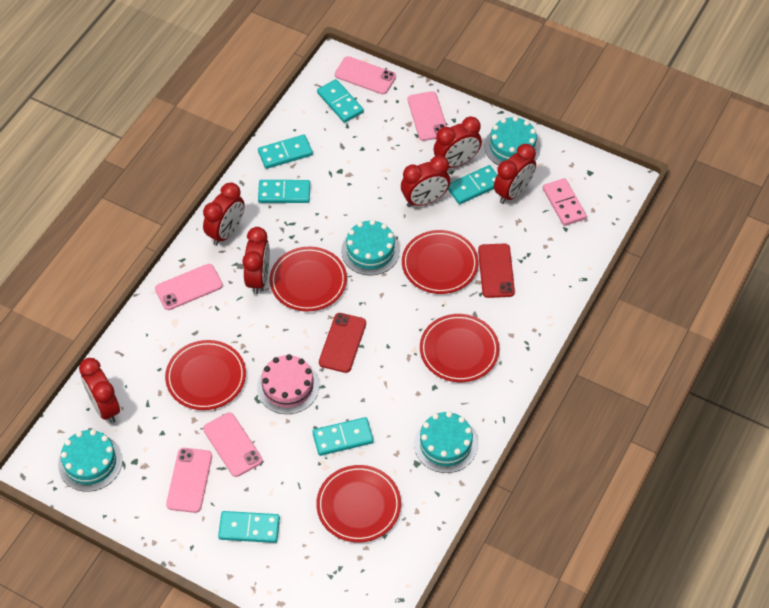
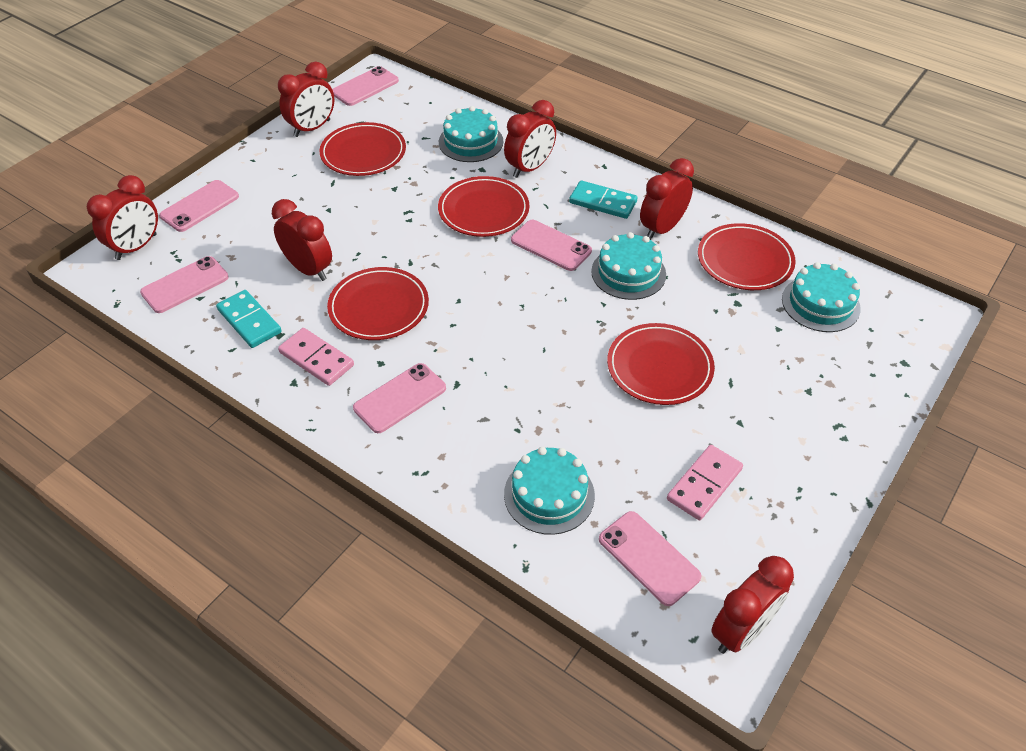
pink cake: [257,354,319,414] = 1 -> none = 0
pink domino: [543,178,587,226] = 1 -> [278,328,354,386] [667,445,743,520] = 2
pink phone: [155,264,223,310] [166,448,212,513] [203,412,262,477] [335,56,396,94] [408,91,447,141] = 5 -> [140,256,229,313] [159,180,239,232] [332,66,399,106] [353,363,446,433] [511,220,592,271] [599,511,701,606] = 6
red phone: [319,313,366,373] [478,244,515,298] = 2 -> none = 0
turquoise domino: [218,511,280,543] [258,135,313,169] [258,180,310,203] [312,417,374,456] [317,79,364,123] [448,165,497,204] = 6 -> [216,290,282,348] [569,180,638,219] = 2

